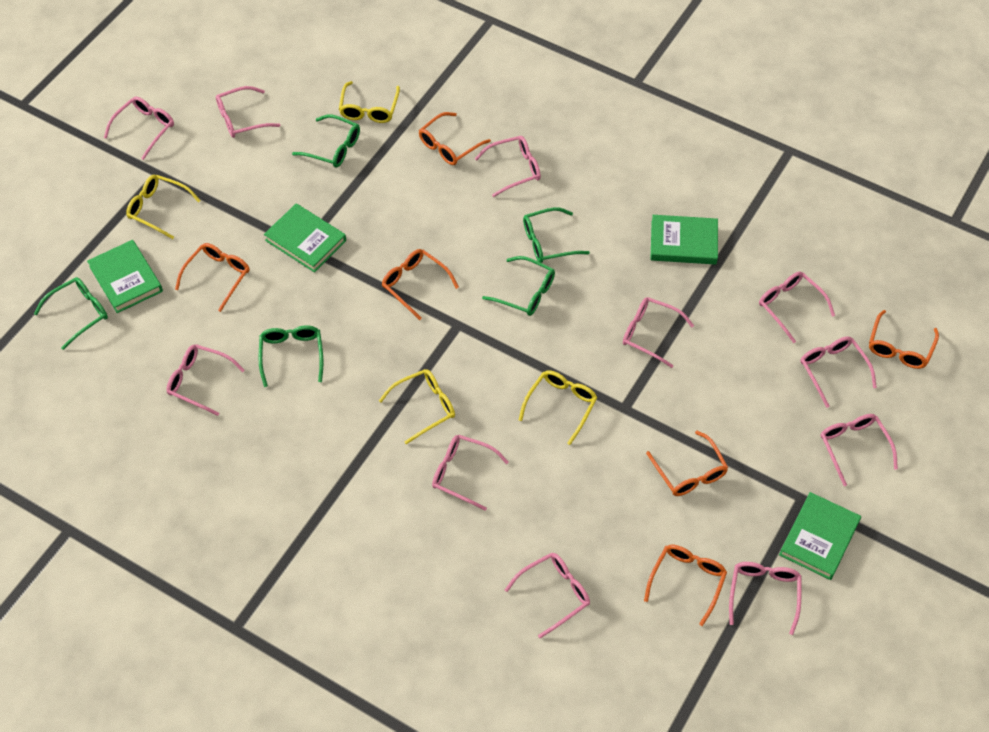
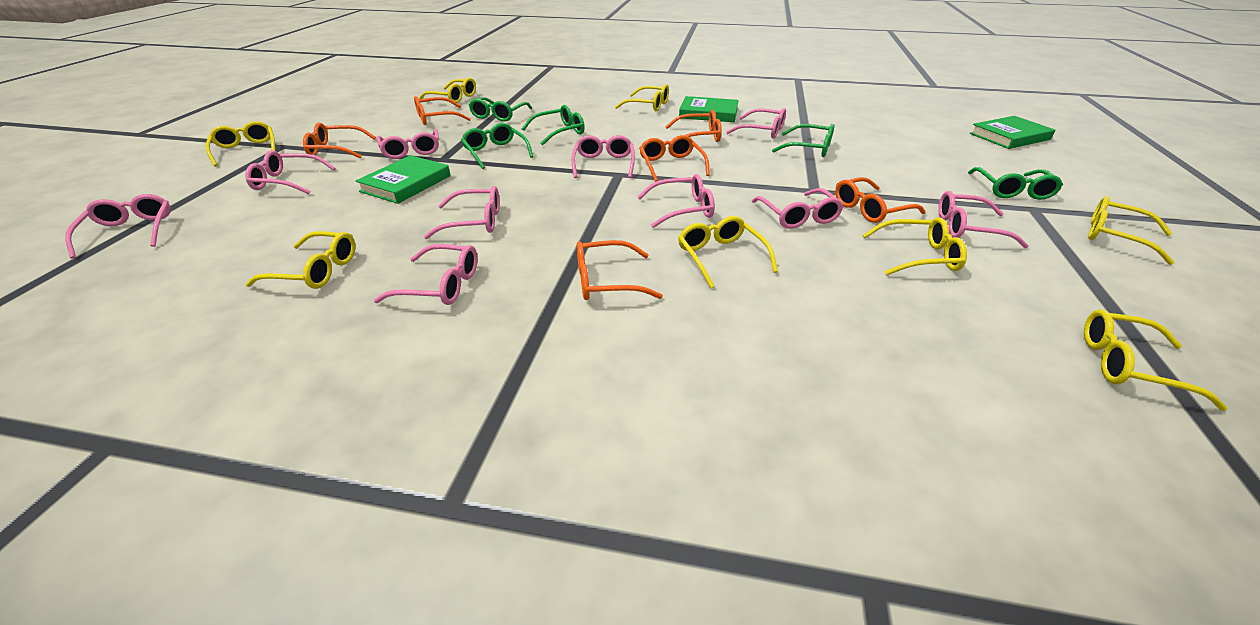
green book: [87,240,163,313] [264,203,346,273] [650,215,718,264] [779,492,861,580] = 4 -> [356,155,451,204] [679,96,739,122] [970,116,1055,149] = 3
pink glasses: [104,96,174,160] [166,344,245,416] [216,86,280,138] [432,435,509,511] [475,136,541,197] [505,553,590,638] [623,297,694,368] [729,562,802,635] [759,272,835,343] [800,336,877,408] [821,414,898,486] = 11 -> [65,194,171,259] [245,150,336,194] [374,244,478,305] [377,129,439,159] [424,186,500,239] [571,135,635,178] [638,174,715,228] [726,108,786,139] [752,188,844,229] [938,191,1029,248] = 10
yellow glasses: [126,175,201,239] [339,81,400,123] [379,369,455,444] [519,370,597,445] = 4 -> [205,121,275,167] [246,231,355,289] [418,77,476,103] [615,84,669,111] [678,216,778,288] [863,217,967,275] [1084,309,1227,411] [1088,196,1174,265] = 8

